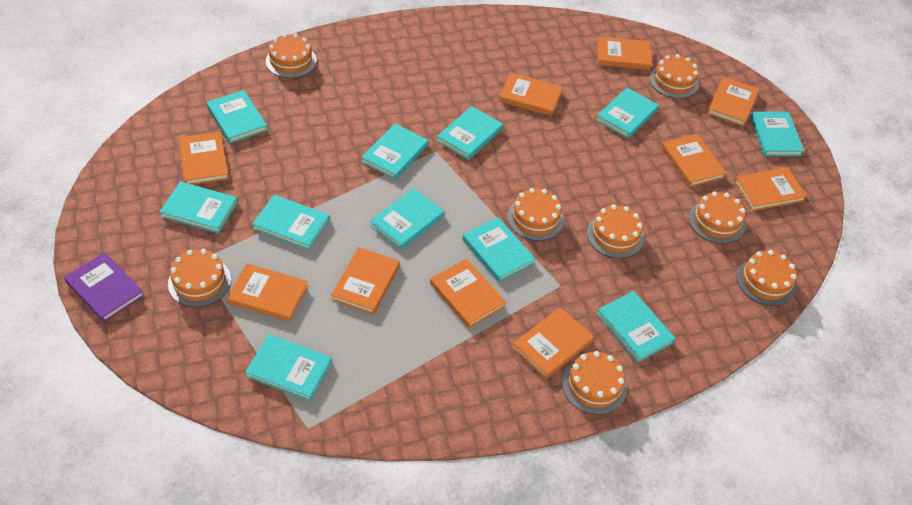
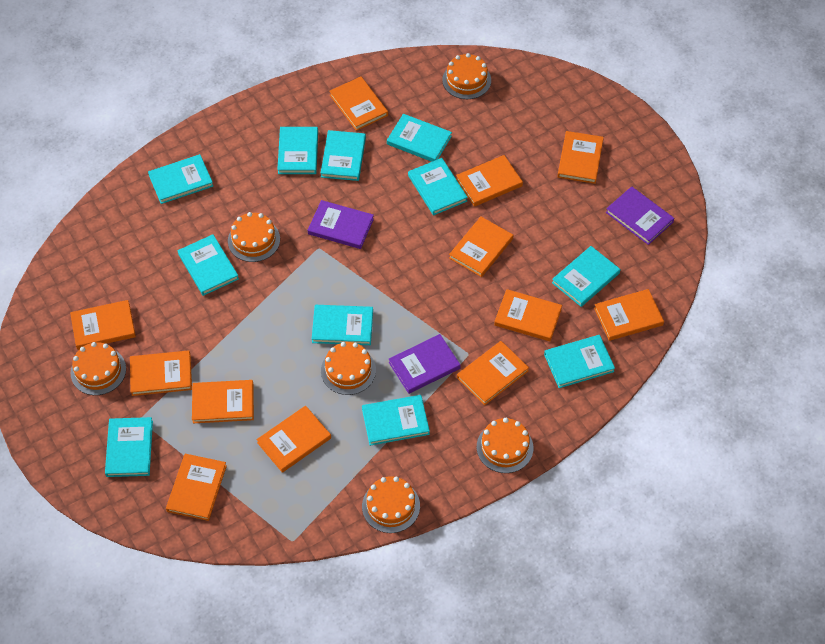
orange book: [179,132,229,185] [227,263,308,322] [331,247,400,315] [430,259,506,328] [499,72,563,116] [512,307,594,379] [597,37,652,70] [661,134,726,187] [707,77,760,127] [734,167,807,211] = 10 -> [70,300,136,350] [130,350,192,396] [166,454,227,521] [192,380,254,423] [256,406,331,473] [329,76,388,131] [449,217,513,277] [456,155,523,207] [457,341,529,405] [494,289,562,342] [557,131,604,184] [594,289,664,341] = 12
orange cake: [168,249,231,307] [266,34,317,78] [507,188,564,241] [562,351,627,415] [587,204,644,258] [650,54,699,99] [689,191,745,244] [737,250,797,306] = 8 -> [71,342,126,395] [228,212,280,262] [321,342,376,395] [362,476,420,533] [442,53,491,99] [477,418,533,473] = 6
purple book: [64,252,145,322] = 1 -> [308,200,374,249] [389,334,461,394] [606,186,674,245] = 3

